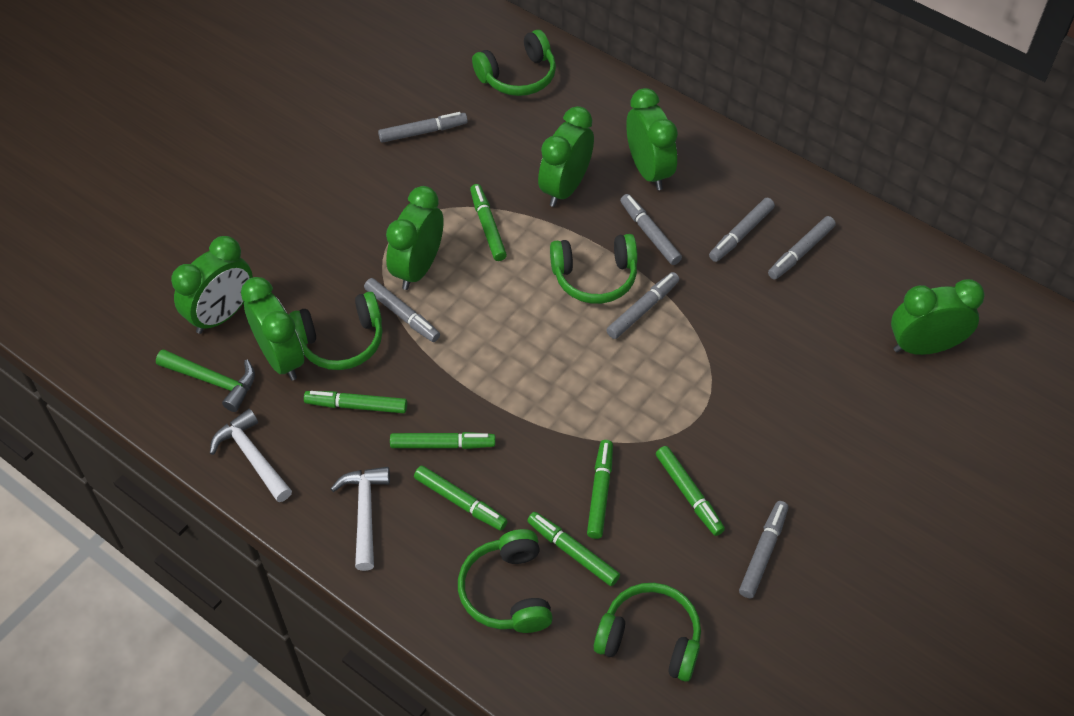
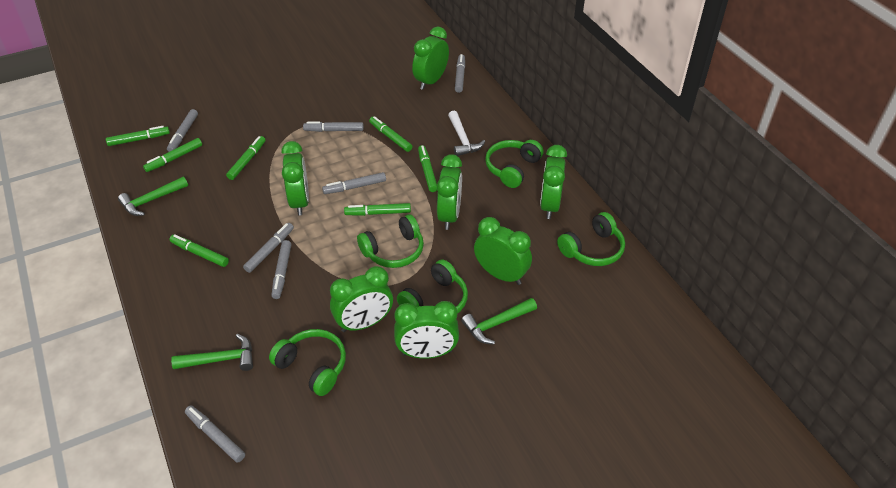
green clock: [171,236,253,334] [241,277,304,381] [386,186,444,290] [538,106,594,207] [626,88,678,190] [891,279,985,355] = 6 -> [281,141,309,216] [330,266,393,332] [394,301,459,359] [412,26,449,90] [437,154,462,230] [474,217,532,285] [540,145,567,219] = 7
green hammer: [156,349,255,412] = 1 -> [118,176,188,216] [171,334,253,371] [461,298,537,345] = 3
white hammer: [210,409,292,502] [331,467,390,571] = 2 -> [448,110,485,156] = 1

